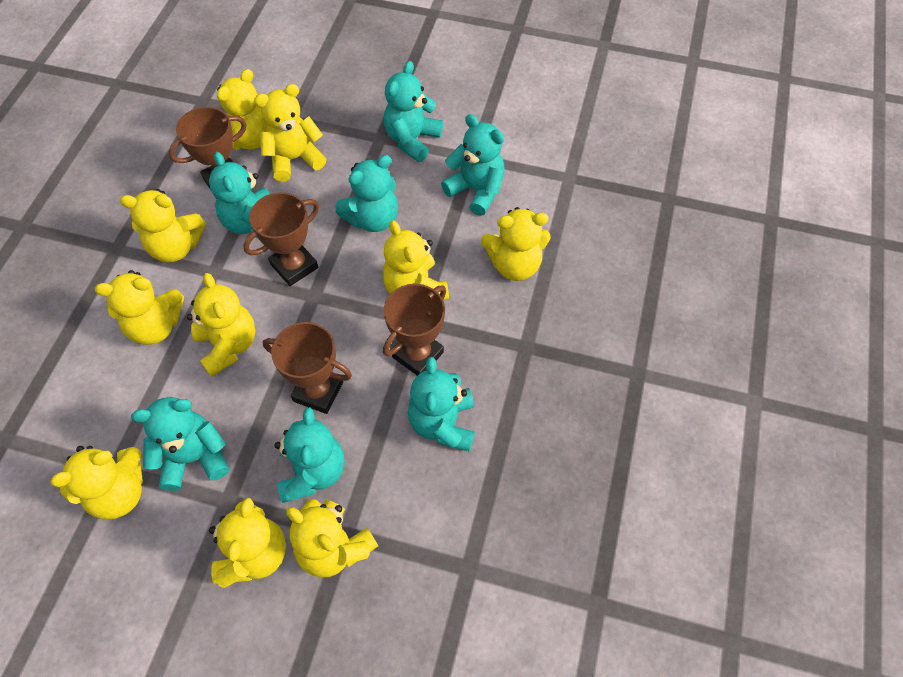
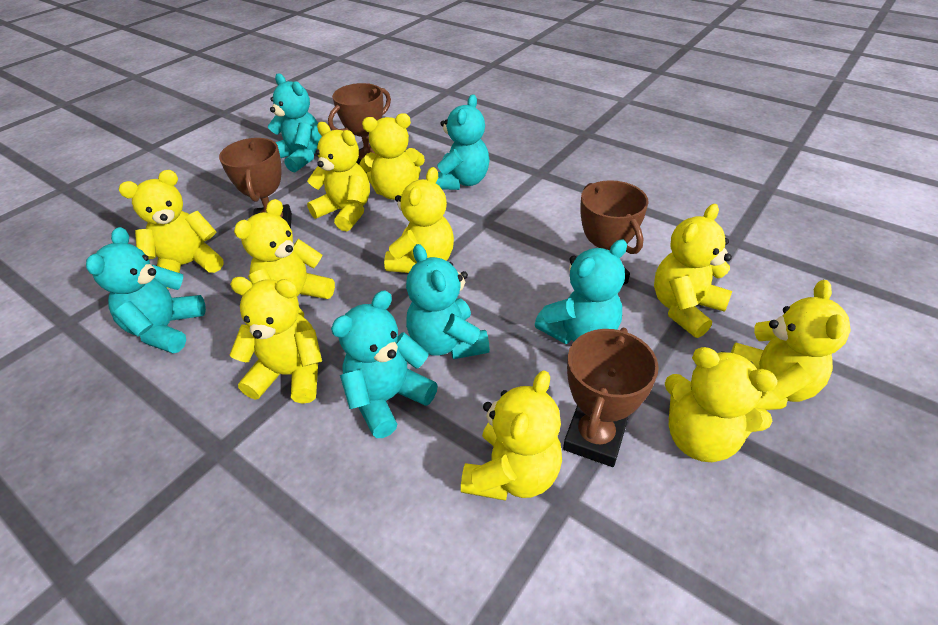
turquoise teddy bear: [131,397,229,491] [209,152,270,237] [274,407,345,503] [335,155,398,232] [384,61,443,162] [408,357,475,452] [441,114,505,216] = 7 -> [86,227,206,353] [268,73,322,172] [331,290,438,438] [406,244,490,359] [436,94,489,190] [535,239,627,344] = 6

